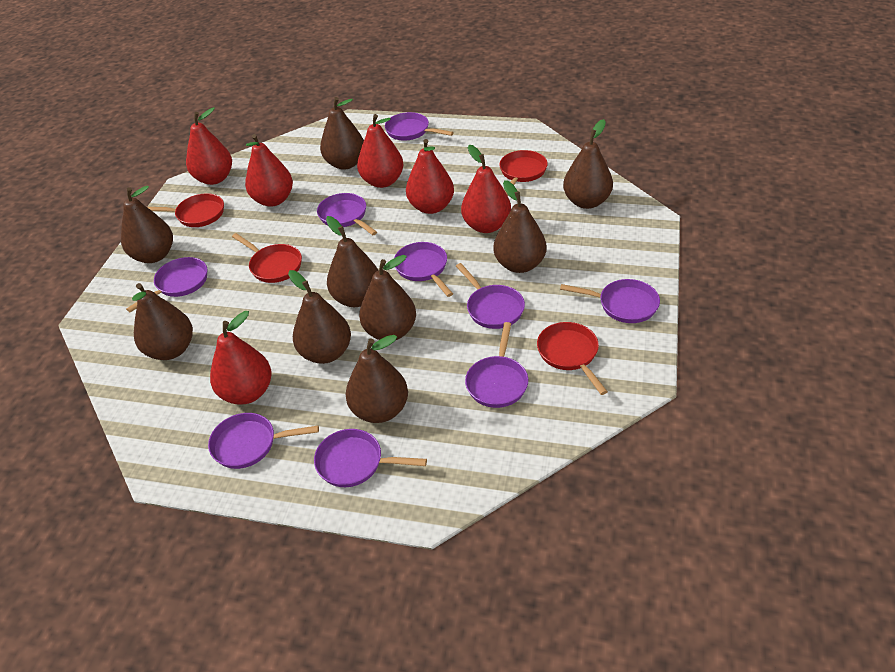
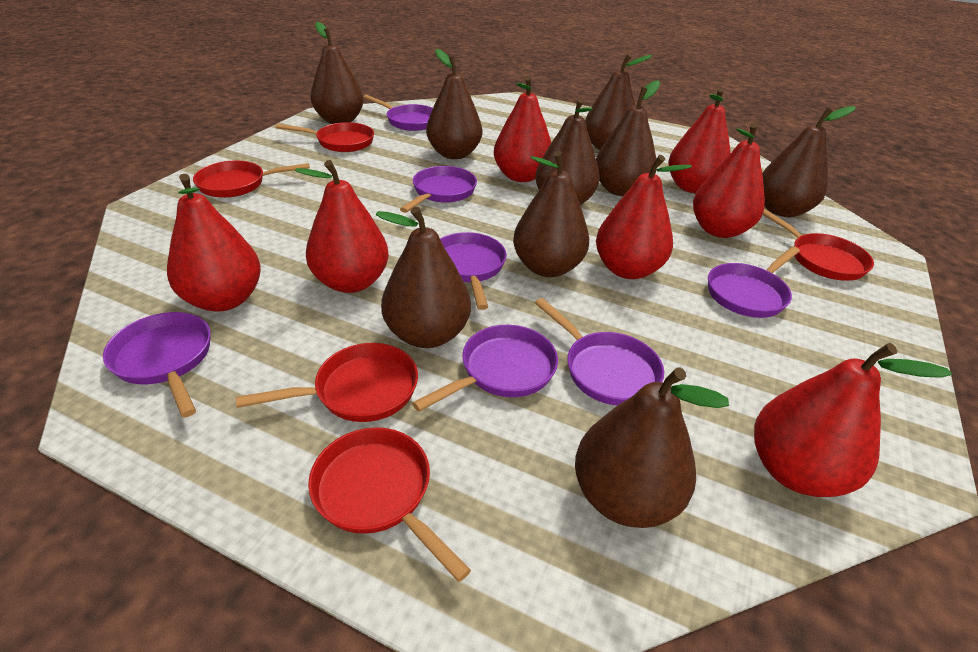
purple pan: [126,257,207,313] [208,413,319,469] [314,429,427,487] [317,193,377,235] [385,112,454,140] [394,242,453,297] [456,263,525,329] [465,322,528,408] [560,279,660,323] = 9 -> [103,312,211,418] [363,95,433,131] [400,166,477,213] [412,325,558,412] [440,232,507,310] [535,298,664,406] [708,246,800,318] = 7
red pan: [147,193,224,227] [232,233,302,283] [499,150,548,196] [537,322,608,395] = 4 -> [193,160,310,198] [236,343,418,422] [276,122,374,152] [308,427,471,582] [763,209,874,281] = 5
red pear: [186,107,232,185] [210,311,272,405] [245,134,293,207] [357,114,403,188] [406,139,454,214] [461,145,511,233] = 6 -> [167,174,261,312] [295,160,389,293] [494,76,551,182] [596,155,692,279] [668,88,731,193] [693,123,765,238] [754,343,952,497] = 7

